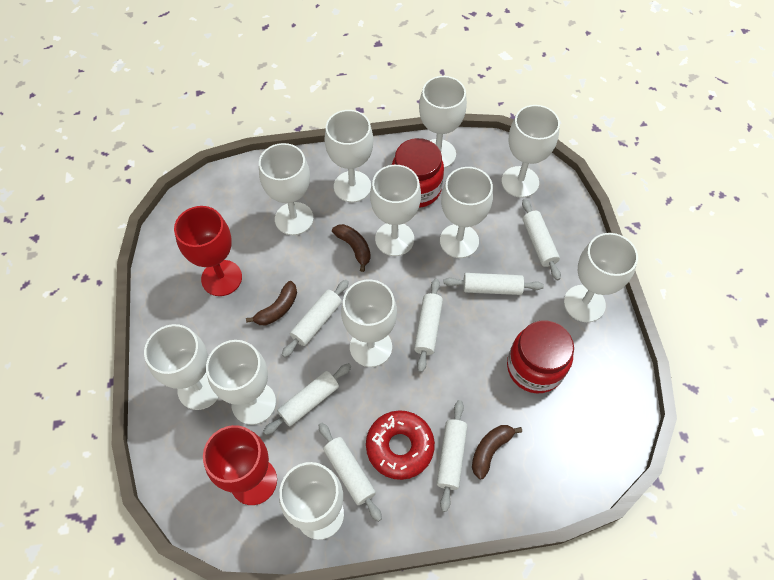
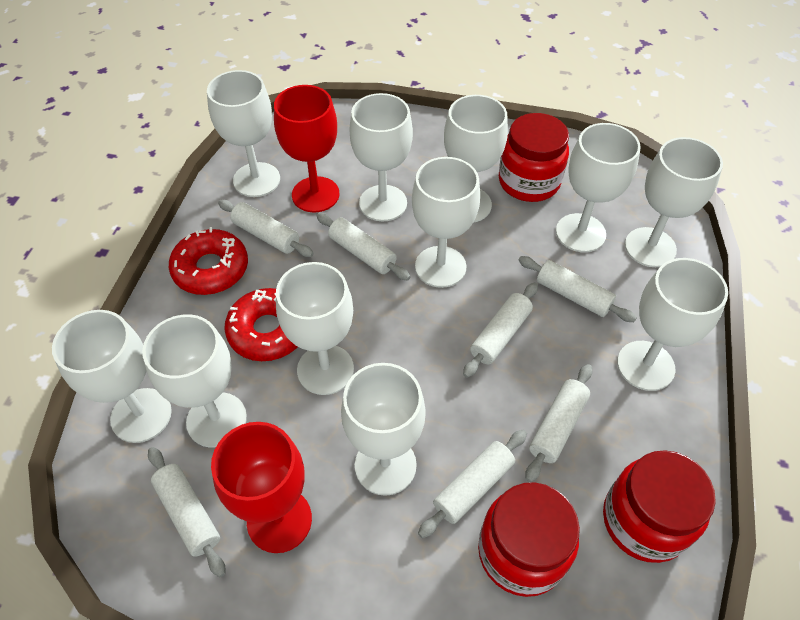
brown banana: [246,281,297,325] [332,224,371,272] [472,425,522,479] = 3 -> none = 0
red donut: [366,410,435,480] = 1 -> [169,227,248,295] [224,288,297,361] = 2
red jar: [392,138,444,208] [507,321,574,393] = 2 -> [478,482,580,597] [499,113,569,202] [603,450,716,563] = 3

